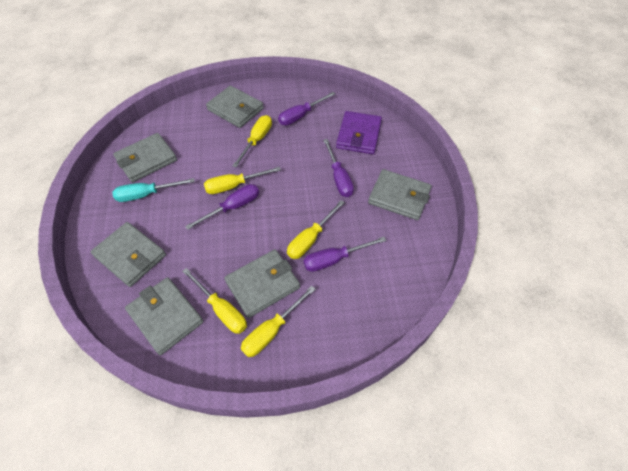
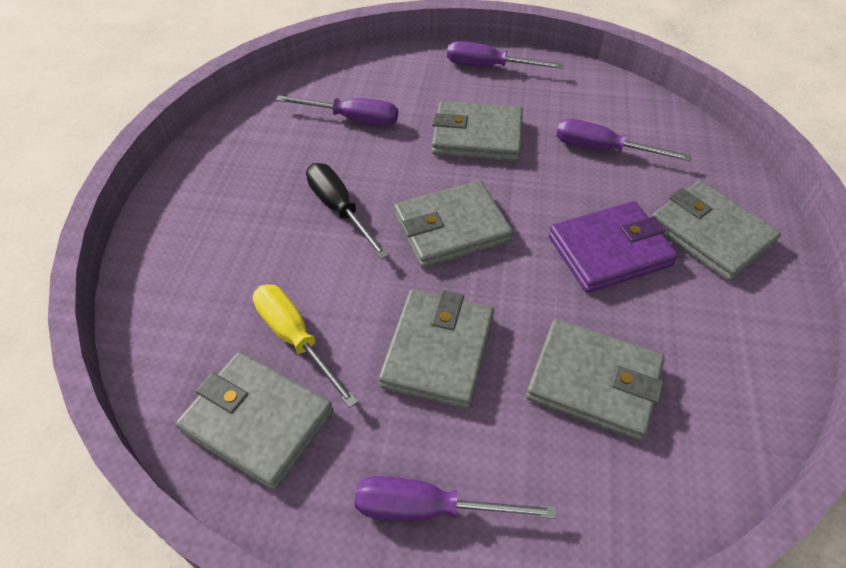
black screwdriver: none = 0 -> [306,163,389,259] = 1
turquoise screwdriver: [112,178,195,202] = 1 -> none = 0
yellow screwdriver: [182,268,247,334] [204,167,281,194] [232,115,272,167] [241,286,316,357] [287,200,345,259] = 5 -> [253,284,358,408] = 1

